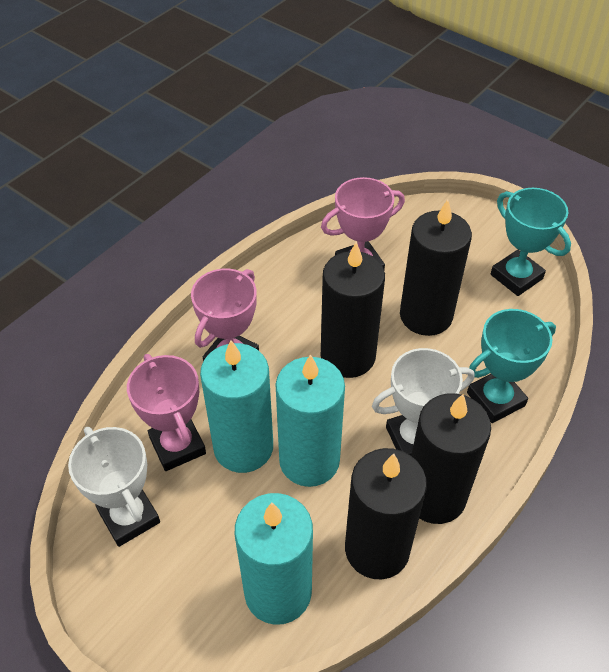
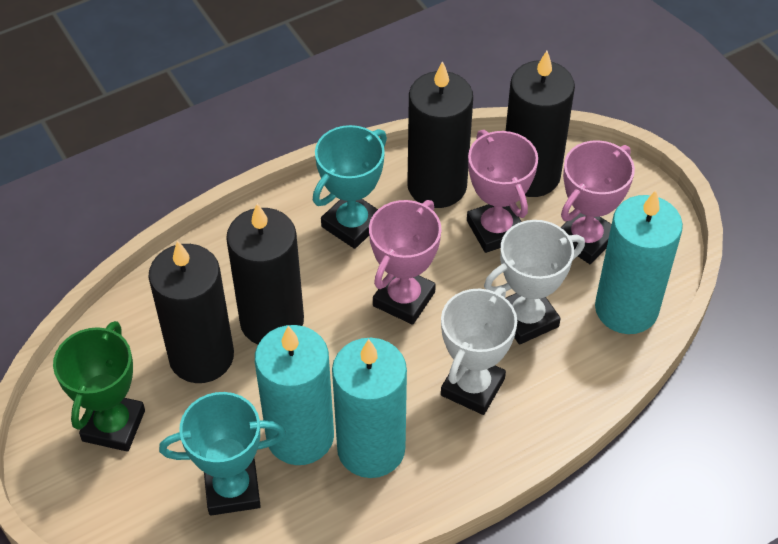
green trophy: none = 0 -> [53,321,145,452] = 1

